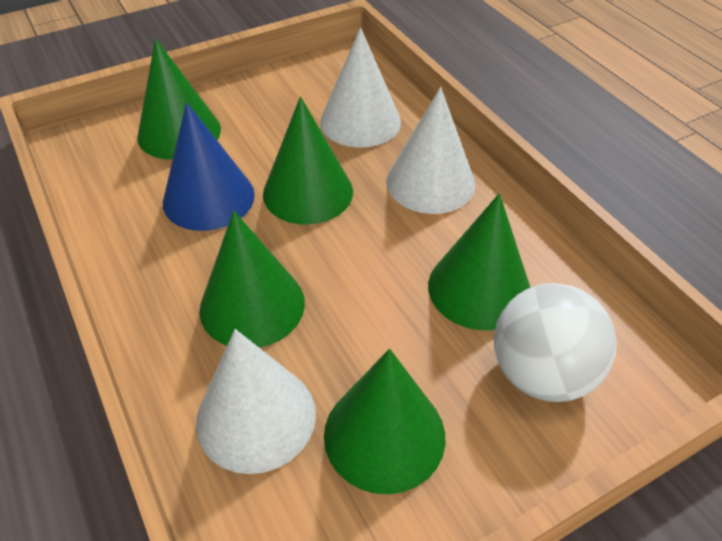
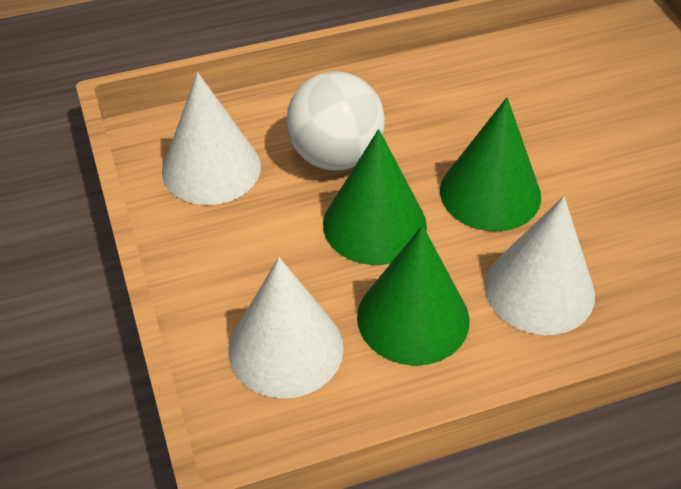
blue cone: [163,102,255,231] = 1 -> none = 0
green cone: [137,38,221,160] [199,211,305,348] [263,96,353,225] [324,349,445,494] [428,193,530,330] = 5 -> [323,129,427,265] [357,225,470,366] [440,97,541,232] = 3

